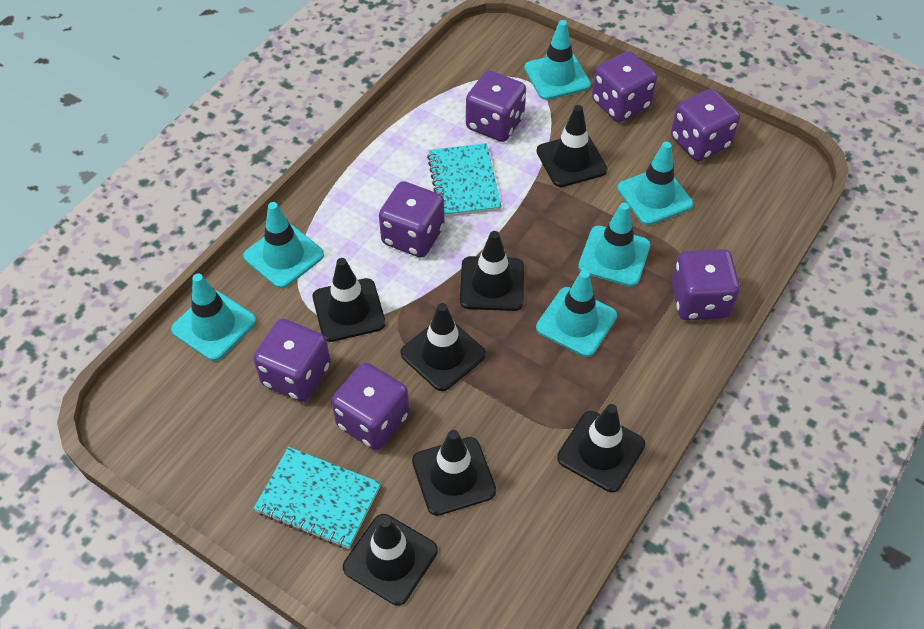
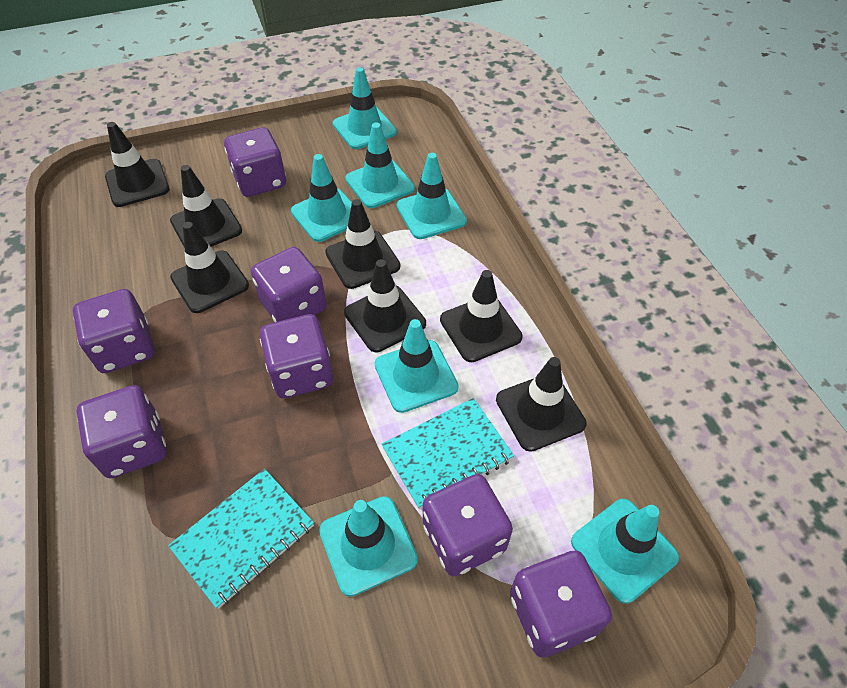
turquoise traffic cone: [171,274,256,361] [243,202,324,289] [524,20,591,100] [536,270,617,357] [578,203,650,287] [617,142,693,225] = 6 -> [291,154,352,242] [319,496,418,597] [333,67,397,149] [345,122,415,208] [375,319,459,413] [397,153,467,239] [571,499,679,604] = 7

